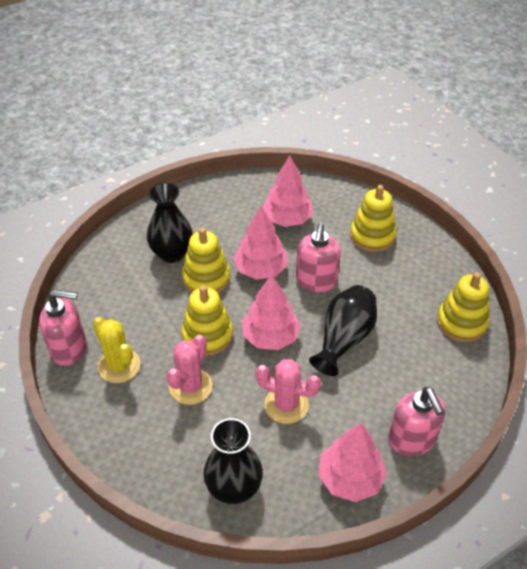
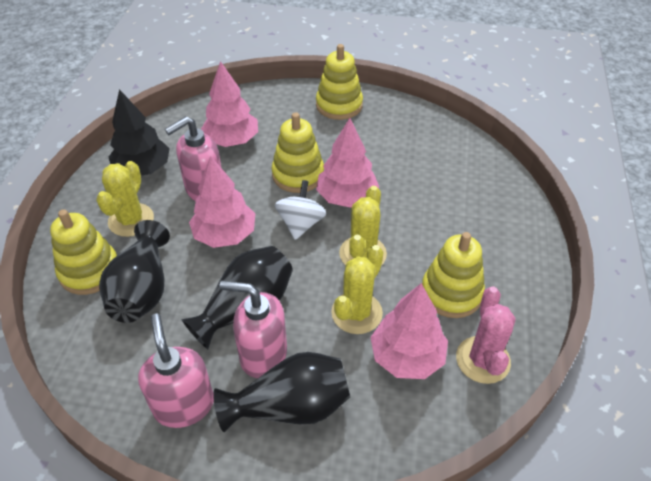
black tree: none = 0 -> [109,89,170,175] = 1
pink cactus: [167,335,213,405] [255,359,321,424] = 2 -> [456,287,516,384] = 1
white spinning top: none = 0 -> [275,180,326,240] = 1
yellow cactus: [93,317,141,383] = 1 -> [96,161,154,237] [331,245,384,334] [339,186,387,265] = 3

